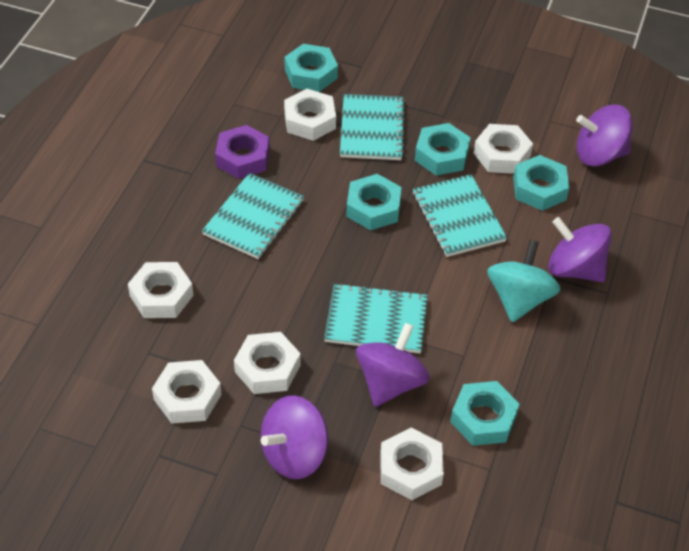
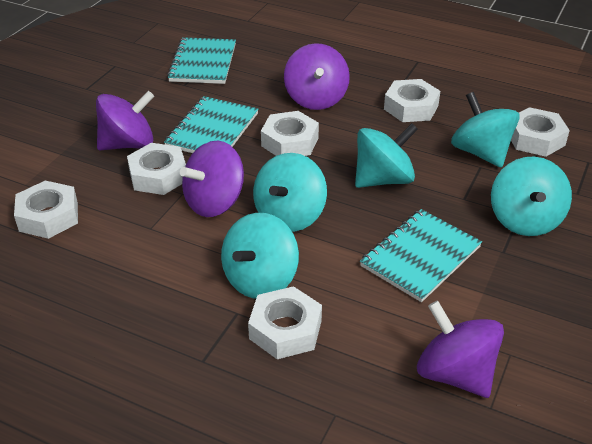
purple nut: [215,125,270,179] = 1 -> none = 0
turquoise notebook: [202,173,304,259] [324,283,428,353] [340,94,406,160] [413,174,507,257] = 4 -> [164,96,258,153] [167,37,236,84] [360,209,482,302] = 3
turquoise nut: [284,44,338,92] [346,174,402,230] [415,123,471,176] [450,381,520,446] [513,155,569,211] = 5 -> none = 0
turquoise spinning top: [487,240,561,322] = 1 -> [221,213,299,299] [253,153,327,232] [355,123,418,188] [451,92,520,168] [491,157,572,236] = 5

